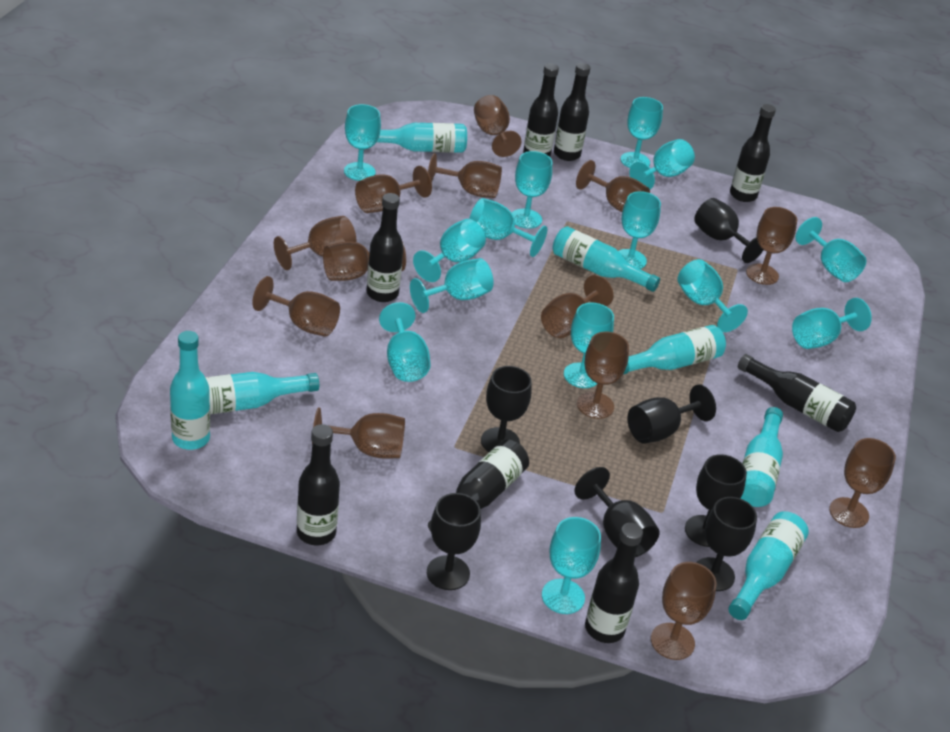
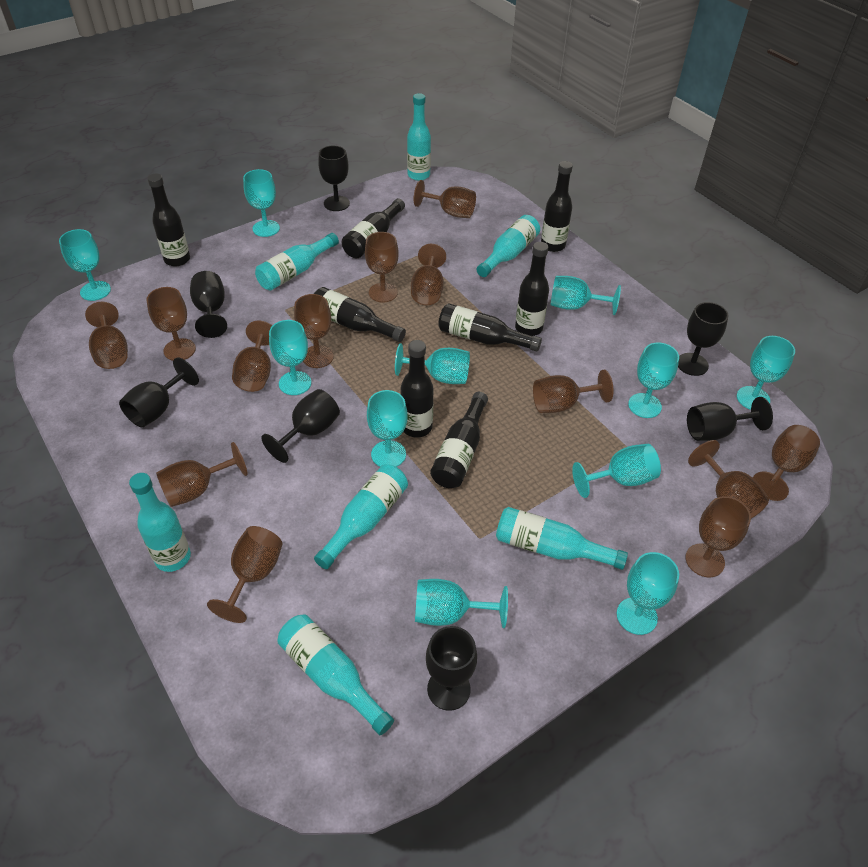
turquoise goblet: [344,104,381,181] [379,302,431,382] [410,258,493,313] [413,219,486,282] [469,198,547,257] [512,151,552,229] [542,517,601,614] [564,303,614,388] [619,191,661,269] [620,97,663,168] [629,139,695,189] [677,259,748,332] [792,298,872,349] [795,217,866,282] = 14 -> [59,229,111,301] [243,169,280,237] [269,320,311,395] [367,390,408,467] [395,343,470,384] [415,579,508,628] [551,276,621,315] [572,444,661,498] [617,552,679,635] [628,343,679,418] [737,336,795,410] = 11

